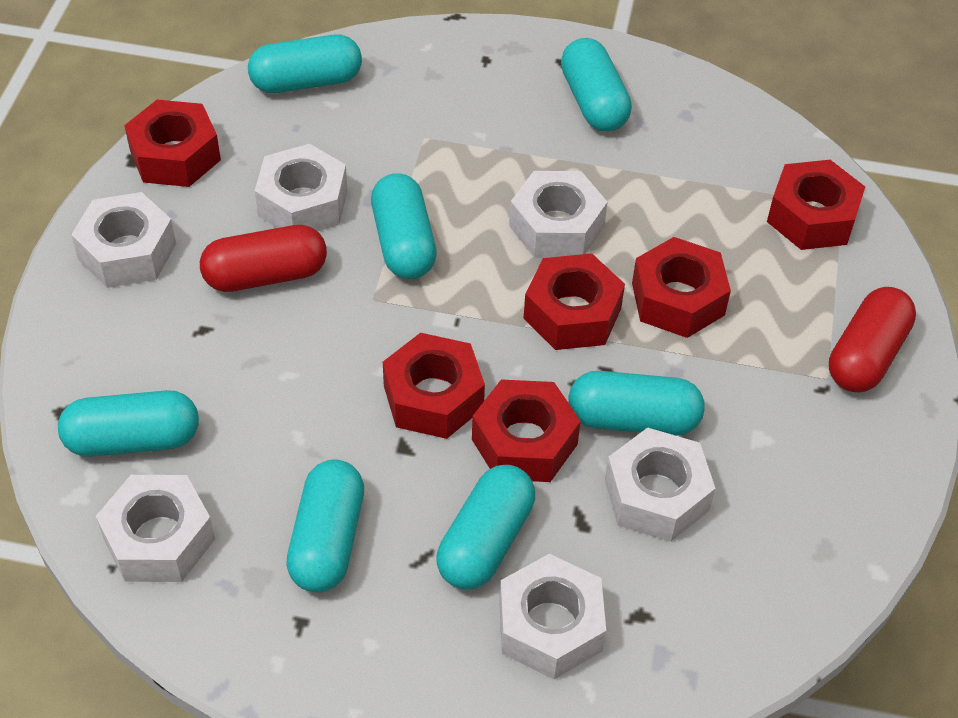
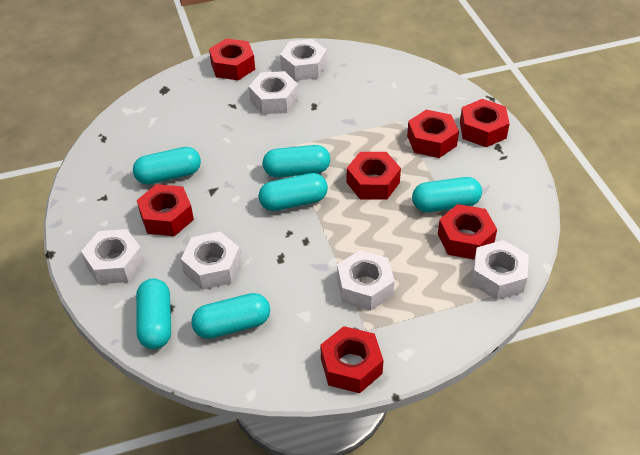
red capsule: [200,225,327,292] [829,287,916,392] = 2 -> none = 0
red nut: [124,100,221,187] [383,333,485,439] [472,379,581,482] [523,253,625,350] [632,237,731,338] [767,160,865,250] = 6 -> [137,184,194,236] [209,38,255,80] [321,326,384,393] [347,152,401,200] [407,110,459,158] [438,204,497,259] [460,99,510,147] = 7
turquoise capsule: [58,390,199,457] [248,35,362,93] [286,459,364,593] [371,174,437,279] [436,465,535,590] [561,38,632,132] [568,371,705,436] = 7 -> [133,147,201,184] [136,279,171,349] [191,293,270,339] [259,173,328,211] [263,145,330,177] [412,177,482,212] = 6

